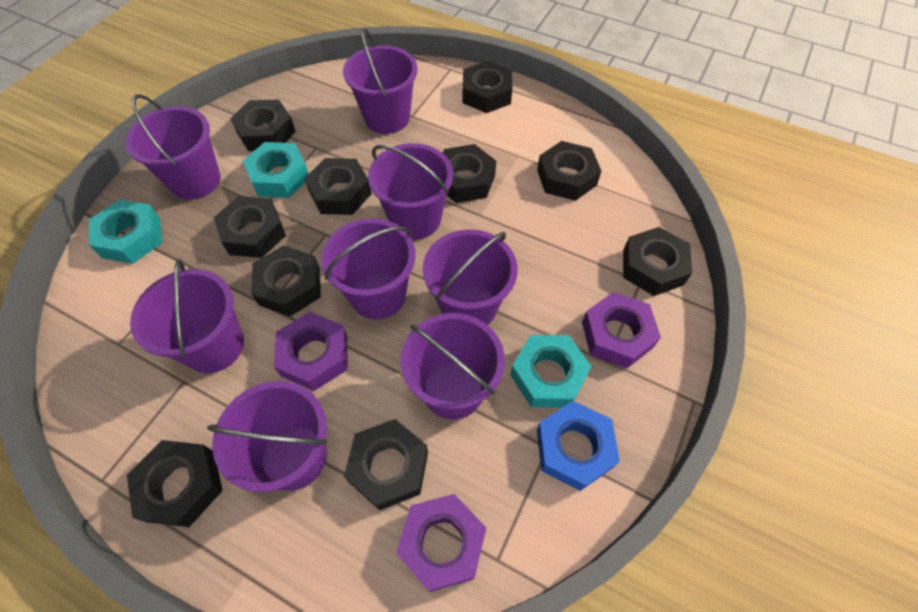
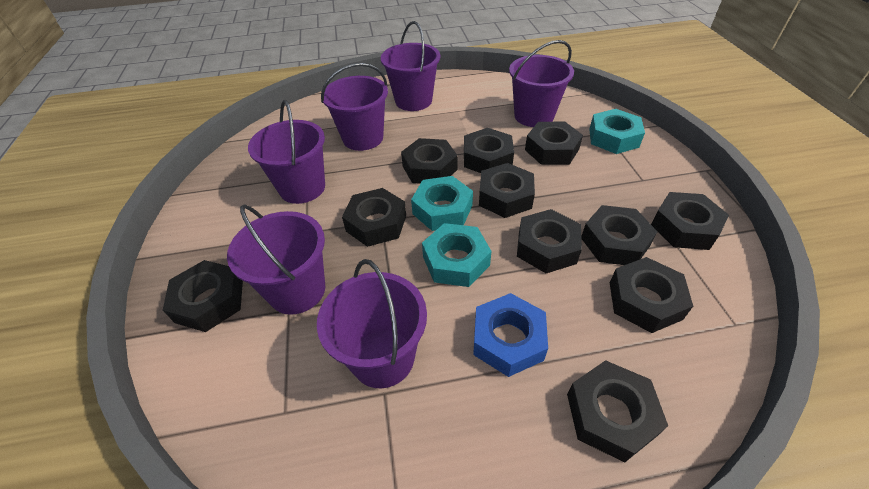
black nut: [127,440,223,527] [214,196,286,258] [231,99,296,151] [251,246,321,317] [305,158,372,215] [344,419,428,510] [443,144,496,203] [463,61,512,113] [537,141,601,201] [623,227,692,296] = 10 -> [163,260,243,332] [342,188,406,247] [401,138,458,184] [464,128,514,173] [479,163,535,218] [517,209,582,273] [525,122,583,165] [567,360,668,463] [581,205,657,265] [610,257,693,333] [651,192,729,250] = 11
purple bucket: [125,94,220,200] [130,259,244,373] [207,381,327,492] [321,218,415,319] [343,28,418,134] [368,143,453,239] [400,313,505,420] [423,230,518,325] = 8 -> [227,204,325,315] [248,100,325,204] [317,259,427,388] [321,63,388,151] [381,21,440,111] [509,40,574,127] = 6
purple nut: [274,312,348,391] [396,494,486,592] [582,292,661,368] = 3 -> none = 0

